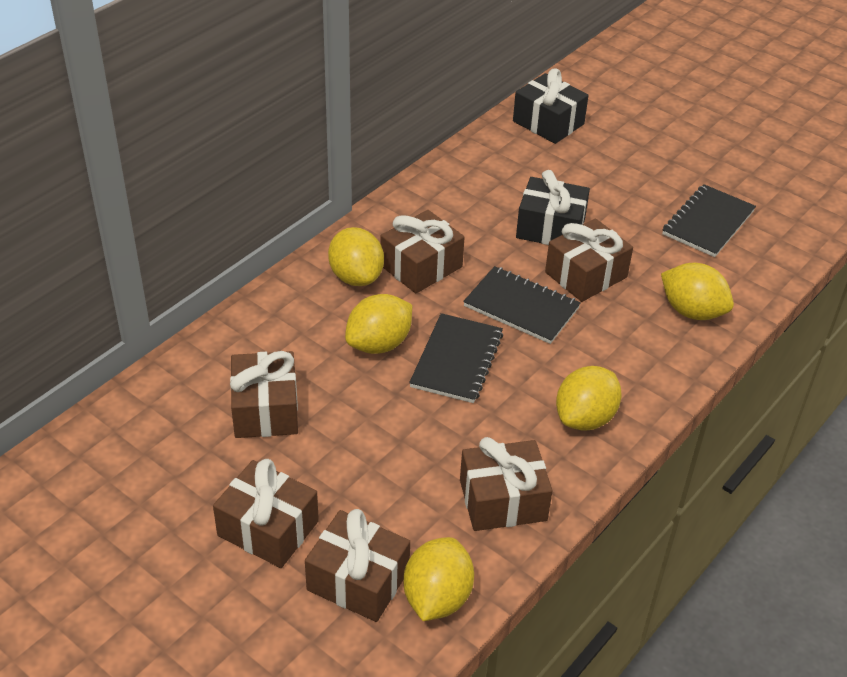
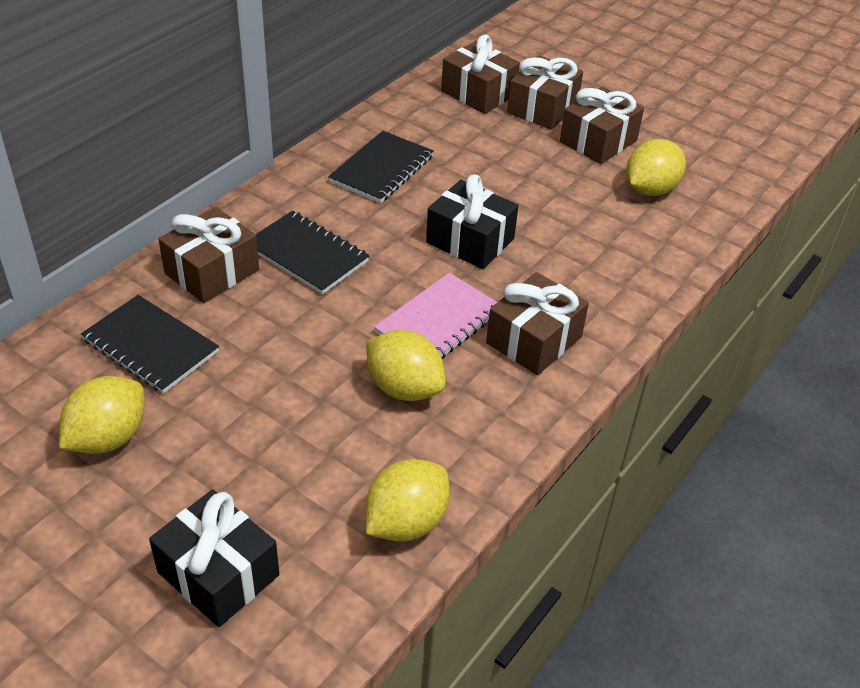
brown gift: [213,459,319,568] [230,351,298,438] [305,509,410,622] [380,210,465,293] [460,437,553,531] [545,218,633,302] = 6 -> [158,207,259,303] [441,35,520,114] [486,272,589,375] [507,55,583,130] [560,87,644,164] = 5
pink notebook: none = 0 -> [374,273,497,359] = 1
yellow lemon: [328,227,384,286] [345,294,412,354] [404,537,474,621] [556,366,622,431] [661,263,734,320] = 5 -> [59,376,145,454] [365,459,450,542] [366,330,446,401] [626,139,686,196] = 4

